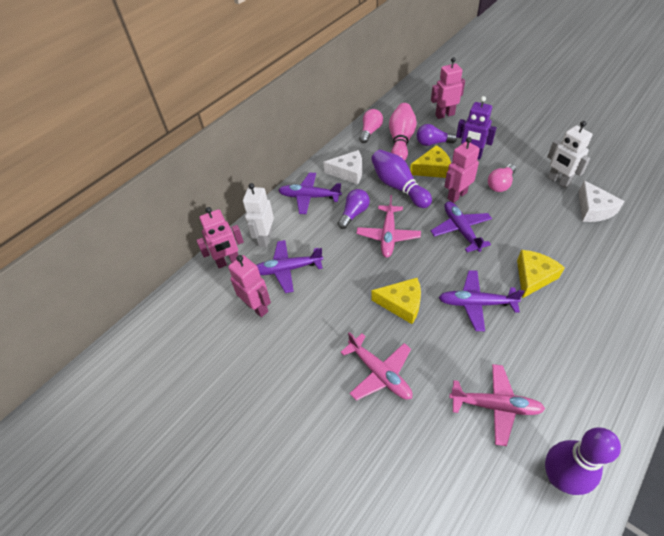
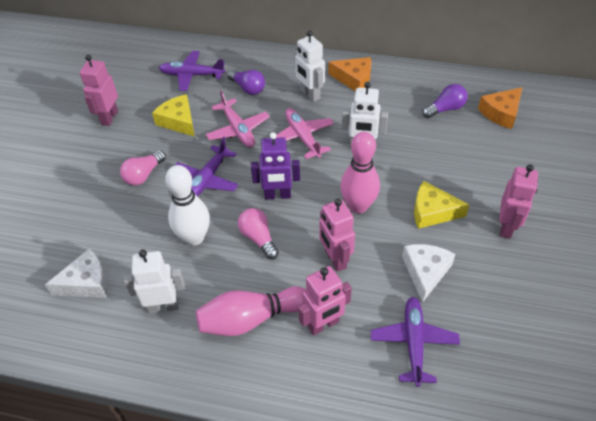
orange cheese: none = 0 -> [328,57,371,91] [478,87,523,129] = 2
pink bowling pin: [389,103,417,161] = 1 -> [196,286,306,336] [340,132,380,213] = 2
pink plane: [340,332,413,401] [357,195,421,258] [449,364,545,446] = 3 -> [206,91,270,147] [276,108,334,159] = 2
purple bowling pin: [371,150,432,208] [545,428,621,495] = 2 -> none = 0
purple plane: [257,240,323,293] [278,173,342,214] [431,201,492,252] [438,270,525,331] = 4 -> [159,51,225,91] [175,137,239,197] [371,297,460,387] = 3
white bowling pin: none = 0 -> [165,165,210,246] = 1
white robot: [243,183,274,247] [547,121,593,188] = 2 -> [124,249,185,314] [294,30,325,102] [341,82,388,148] = 3
yellow cheese: [371,278,421,324] [410,145,451,178] [517,250,565,298] = 3 -> [152,94,195,137] [414,181,469,229] = 2

